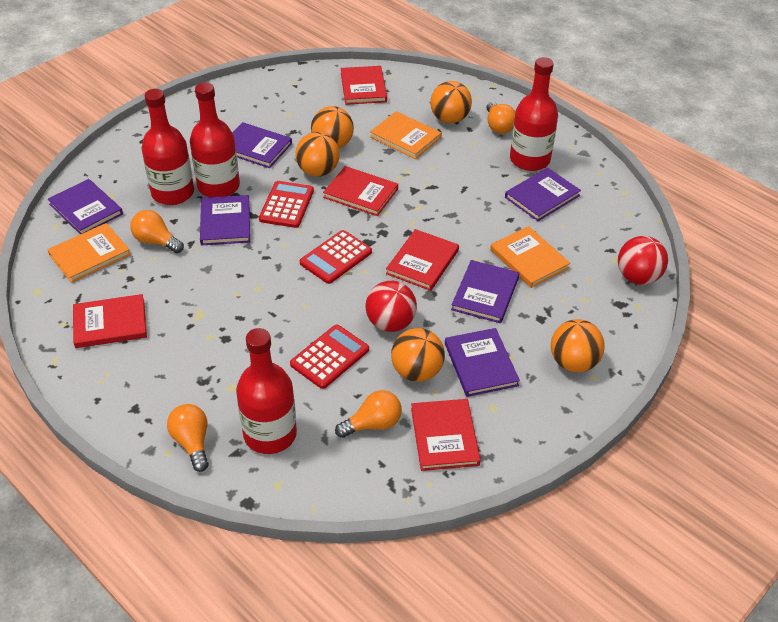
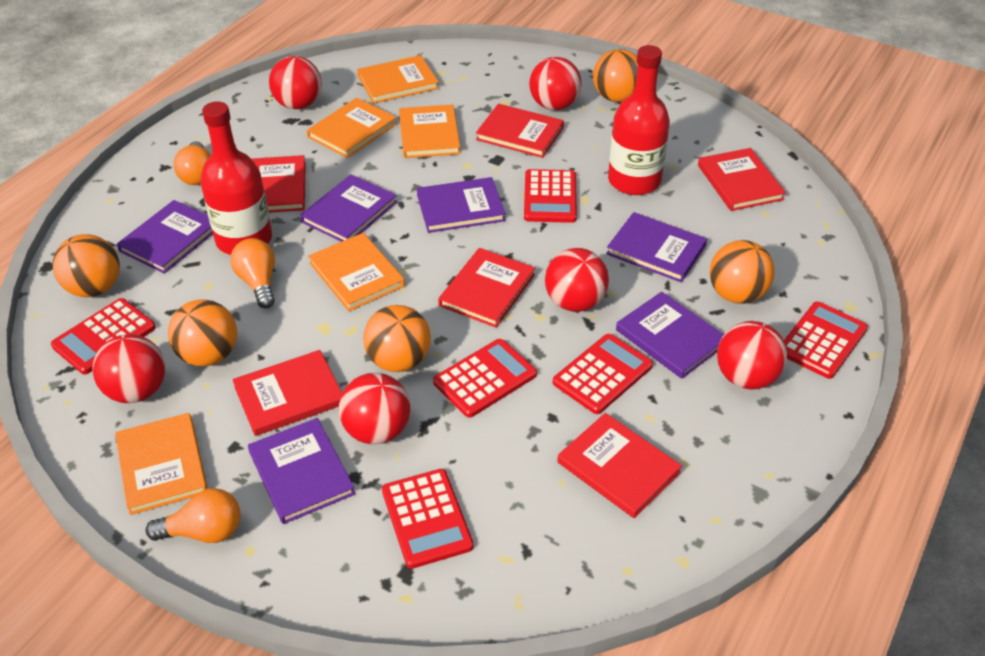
orange book: [47,223,131,283] [370,111,442,159] [490,226,570,288] = 3 -> [115,413,207,515] [307,98,397,158] [308,233,405,311] [357,55,439,104] [399,104,460,158] = 5
orange light bulb: [130,210,184,253] [167,404,209,472] [335,390,402,438] [486,102,515,134] = 4 -> [146,488,240,543] [174,141,211,185] [230,238,275,308] = 3
red ball: [365,281,417,332] [618,236,668,285] = 2 -> [92,334,165,403] [269,56,322,109] [339,373,411,444] [529,57,582,110] [545,248,609,312] [717,321,787,390] = 6
red book: [73,294,147,348] [323,166,398,216] [341,66,387,105] [386,229,459,291] [411,399,481,471] = 5 -> [232,350,342,436] [252,155,306,213] [438,248,535,328] [476,104,564,158] [557,413,682,518] [698,148,786,211] = 6
red bottle: [142,89,194,205] [190,82,240,197] [236,328,297,454] [510,57,558,171] = 4 -> [200,102,272,255] [608,45,670,195] = 2
red calculator: [259,181,314,228] [290,325,369,389] [300,230,372,284] = 3 -> [51,298,156,375] [382,469,474,569] [433,339,537,418] [524,169,577,223] [553,334,653,414] [784,301,868,379] = 6

